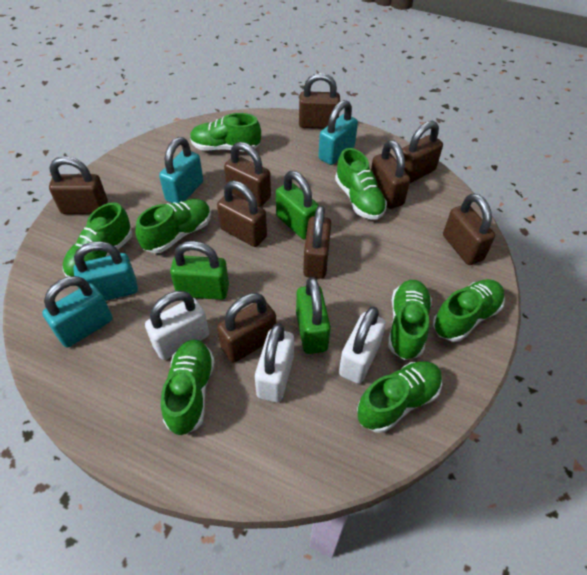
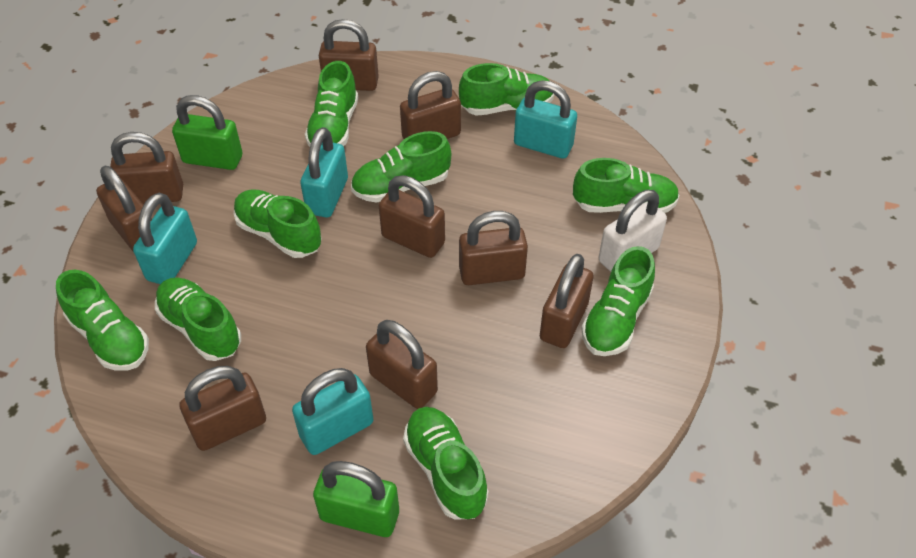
green padlock: [170,241,229,300] [276,171,319,240] [296,277,331,354] = 3 -> [172,95,242,170] [313,461,399,537] = 2
green shoe: [63,203,132,277] [136,199,211,253] [161,339,215,436] [190,113,261,151] [335,148,387,220] [357,361,442,433] [388,280,432,360] [433,279,505,342] = 8 -> [56,270,149,371] [155,277,241,361] [233,189,322,258] [305,61,358,147] [351,131,451,203] [403,407,488,520] [459,63,554,116] [573,158,680,213] [582,246,655,356] = 9
white padlock: [145,291,209,360] [255,323,294,402] [339,306,386,384] = 3 -> [599,190,667,272] = 1

